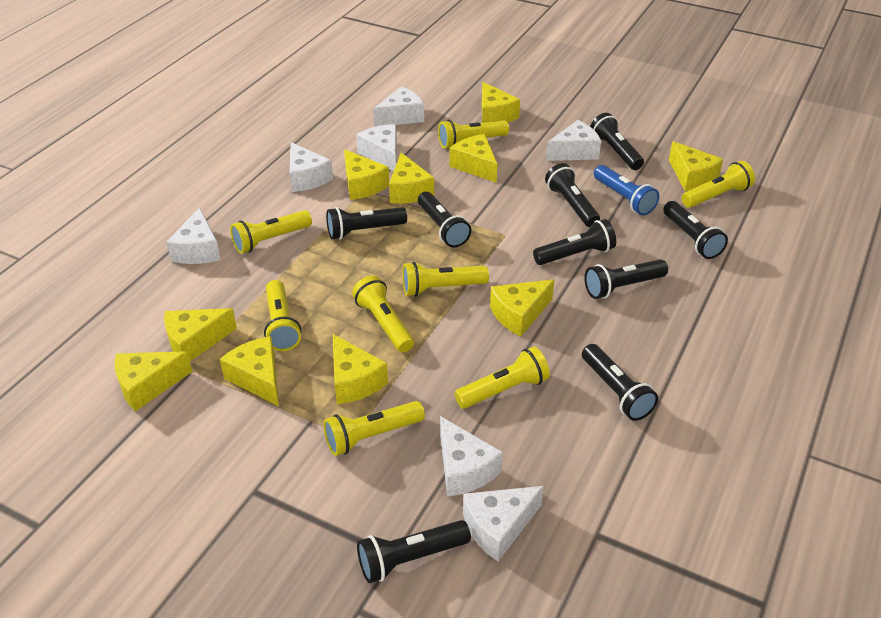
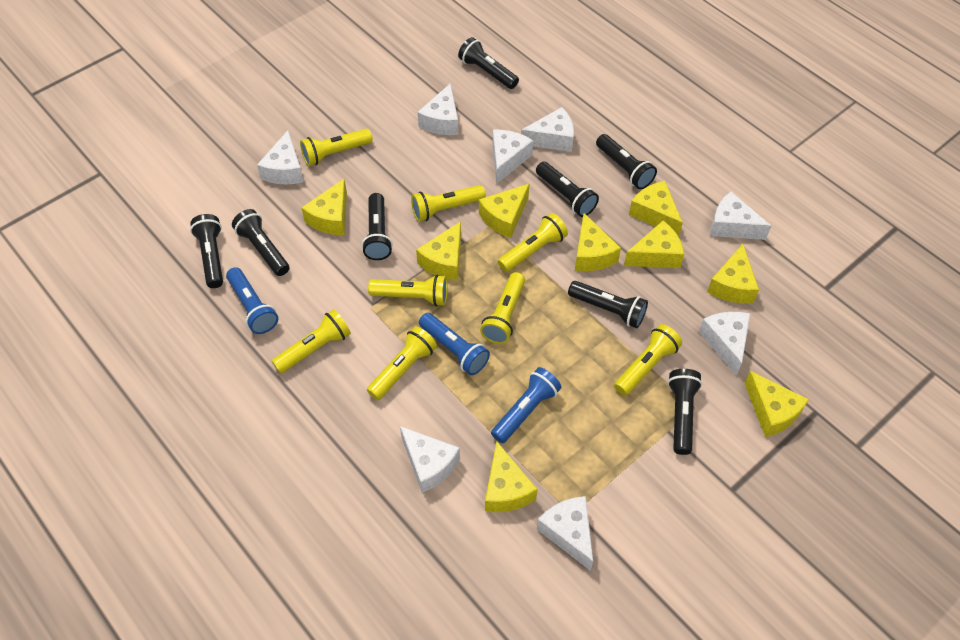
black flashlight: [326,207,407,240] [357,520,471,583] [418,192,471,248] [533,219,616,265] [545,163,600,227] [582,344,658,421] [585,259,668,299] [590,113,644,170] [663,201,728,259] = 9 -> [190,214,223,288] [232,209,289,276] [362,193,393,260] [458,37,519,89] [536,162,599,217] [568,281,648,328] [596,134,657,189] [668,369,702,455] = 8
blue flashlight: [594,165,659,215] = 1 -> [226,267,279,334] [419,313,490,375] [491,367,561,443] = 3
white cheese: [166,207,221,264] [290,142,333,192] [356,124,397,171] [373,86,424,127] [440,416,503,497] [463,486,544,562] [546,120,601,161] = 7 -> [257,130,303,184] [400,426,460,493] [418,83,458,135] [493,130,533,184] [521,107,574,152] [537,496,593,571] [699,312,750,376] [710,192,771,240] = 8
yellow cheese: [115,351,192,411] [164,308,237,362] [220,336,279,406] [333,334,388,404] [344,149,389,200] [389,153,434,204] [449,134,498,183] [482,82,520,123] [490,279,554,336] [669,141,723,191] = 10 -> [301,178,347,235] [416,221,461,280] [479,184,529,238] [485,441,538,512] [575,213,621,271] [624,220,684,268] [629,181,683,237] [707,244,759,304] [744,371,809,437] = 9

